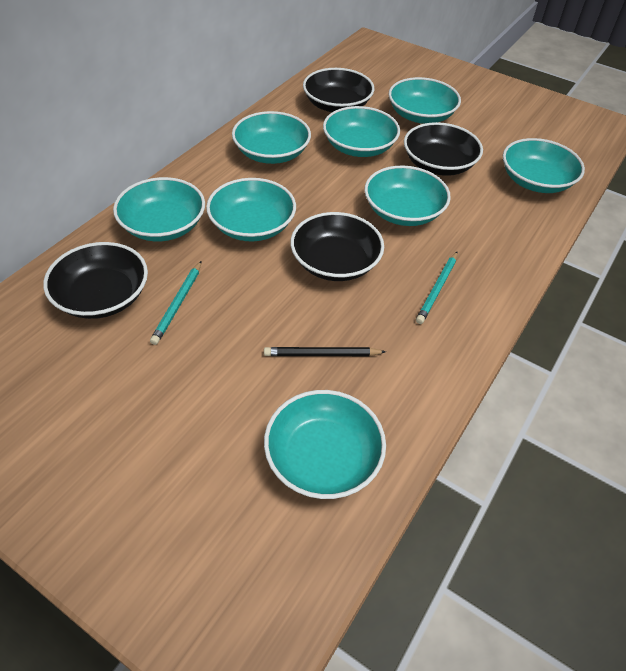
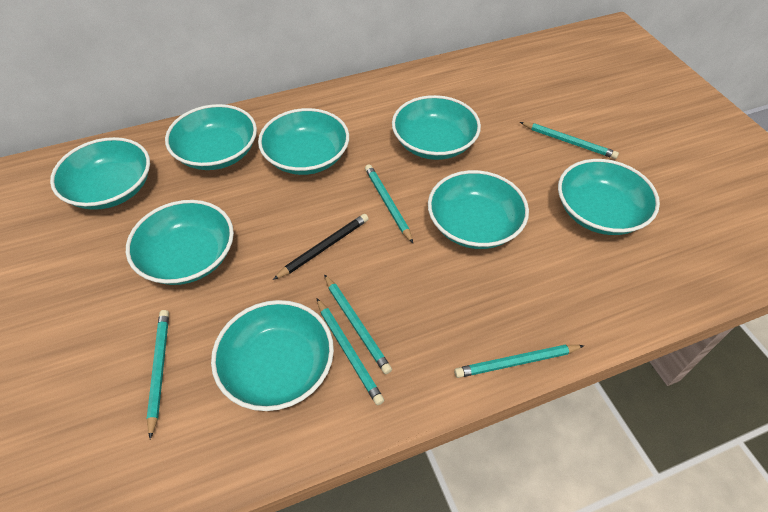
black bowl: [43,242,148,319] [290,212,384,281] [303,68,374,112] [404,122,483,176] = 4 -> none = 0
turquoise pencil: [150,261,202,345] [416,252,457,324] = 2 -> [147,310,169,439] [317,298,384,405] [324,274,392,374] [365,164,413,243] [454,344,584,378] [520,122,619,159] = 6

